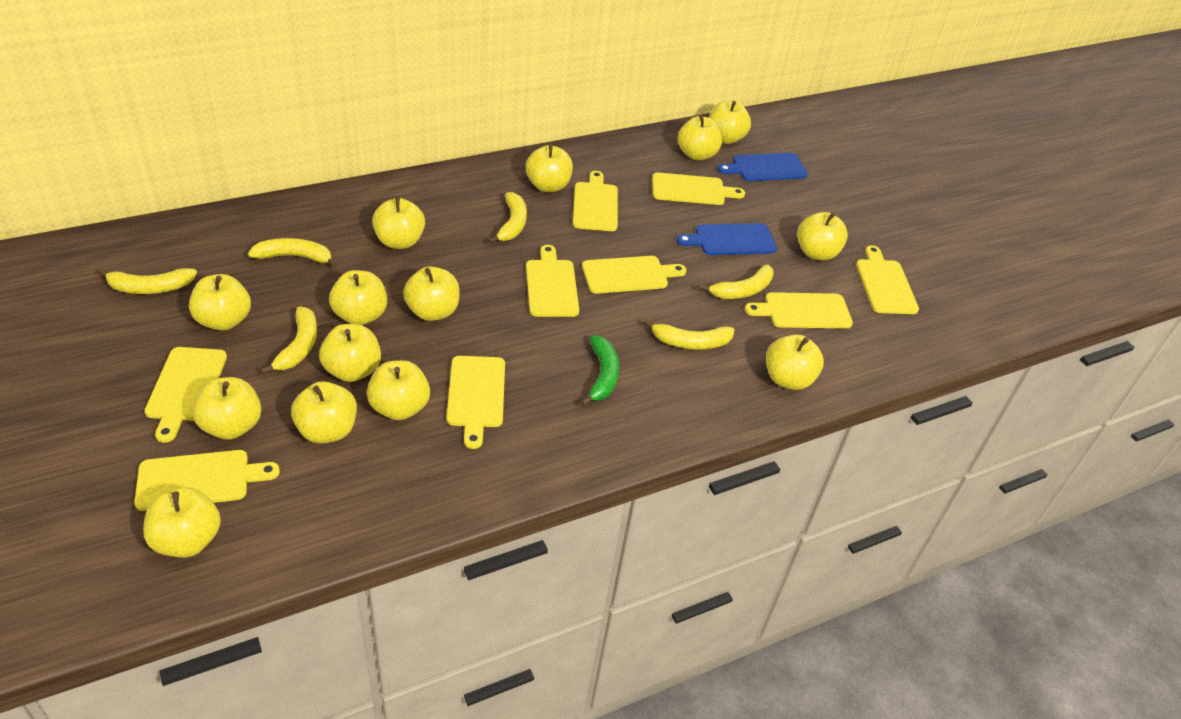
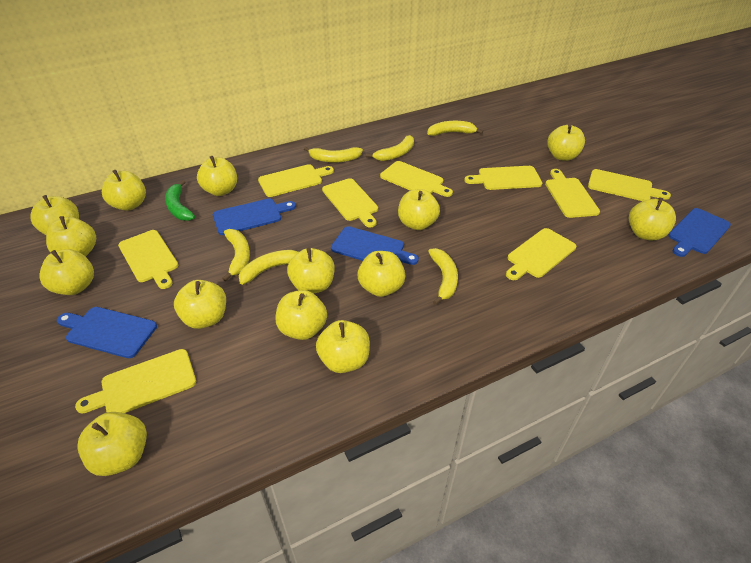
blue cutting board: [677,223,777,255] [718,153,808,181] = 2 -> [57,307,157,358] [213,198,296,235] [331,226,419,265] [668,208,731,257] = 4

